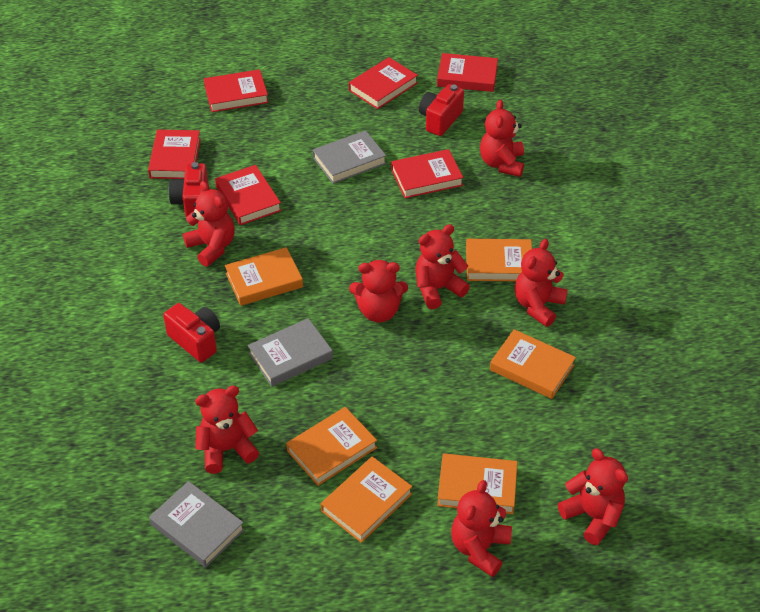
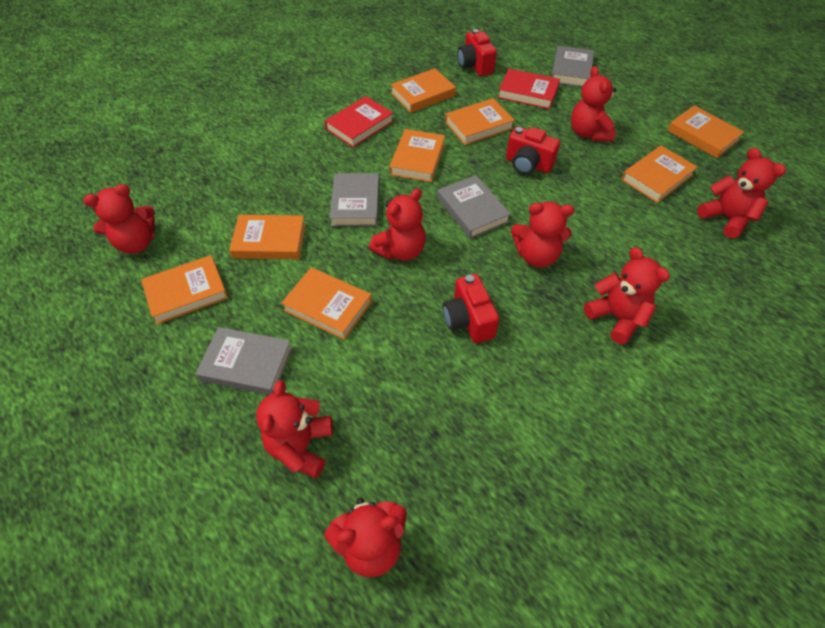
grey book: [149,481,245,567] [248,318,333,387] [313,130,386,184] = 3 -> [195,327,292,395] [330,173,380,226] [437,175,511,239] [551,46,594,87] = 4
orange book: [225,247,303,306] [286,407,377,486] [321,456,412,543] [437,454,517,514] [466,239,532,281] [490,329,576,399] = 6 -> [141,255,228,324] [229,215,306,259] [281,267,372,340] [389,129,445,182] [391,68,456,113] [445,98,515,145] [621,145,697,203] [667,105,744,158] = 8
red book: [148,130,201,179] [204,69,268,112] [215,165,281,225] [349,57,418,109] [391,149,464,198] [437,53,498,92] = 6 -> [325,96,394,147] [498,69,560,109] = 2

